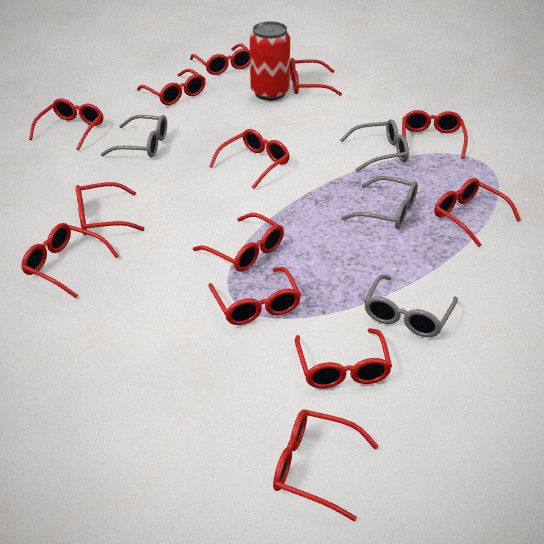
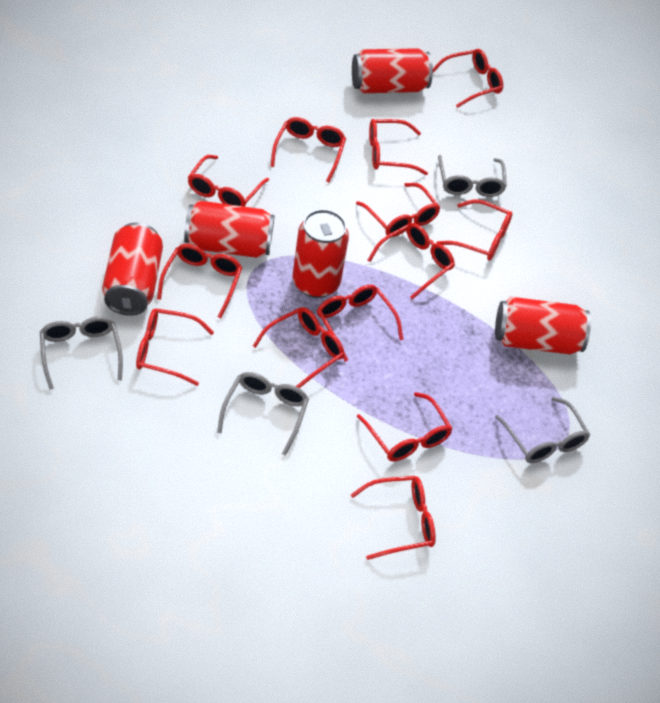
red can: [250,21,290,101] = 1 -> [102,223,163,316] [184,200,275,258] [292,209,349,298] [352,48,433,93] [495,297,591,354] = 5

